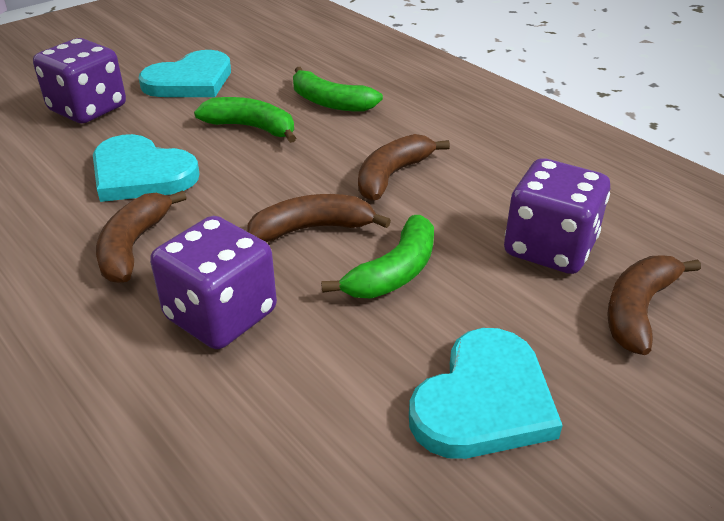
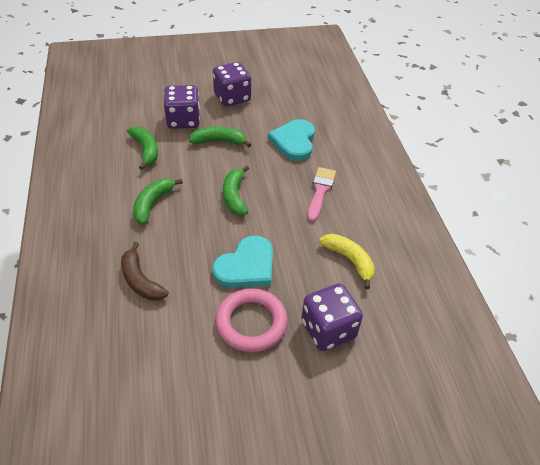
brown banana: [96,190,187,283] [247,194,391,242] [358,134,450,201] [607,255,701,355] = 4 -> [121,242,168,301] = 1
green banana: [194,97,296,143] [293,67,383,112] [321,215,434,299] = 3 -> [127,127,158,170] [133,178,183,224] [189,127,251,147] [223,166,249,215] = 4
pink brush: none = 0 -> [307,167,336,222] = 1
pink ring: none = 0 -> [215,288,288,352] = 1
turquoise heart: [93,134,200,202] [139,50,231,97] [409,328,563,459] = 3 -> [212,235,273,288] [268,119,315,161] = 2
yellow banana: none = 0 -> [319,234,375,289] = 1

